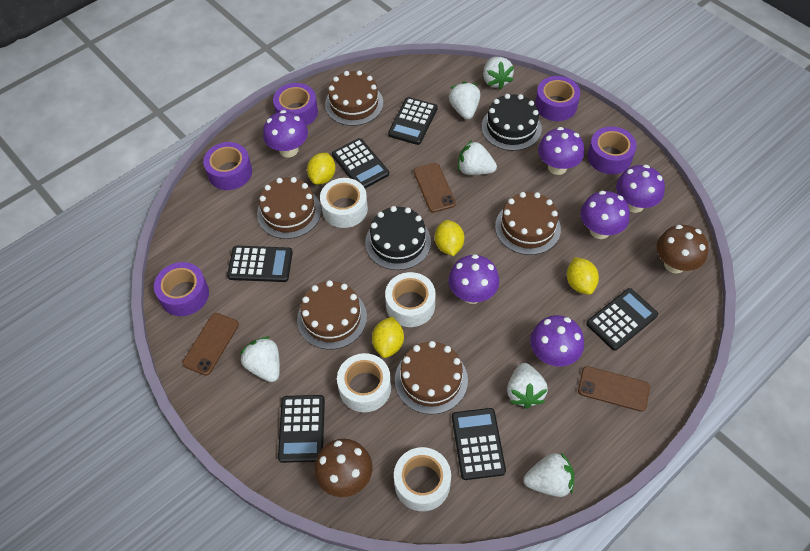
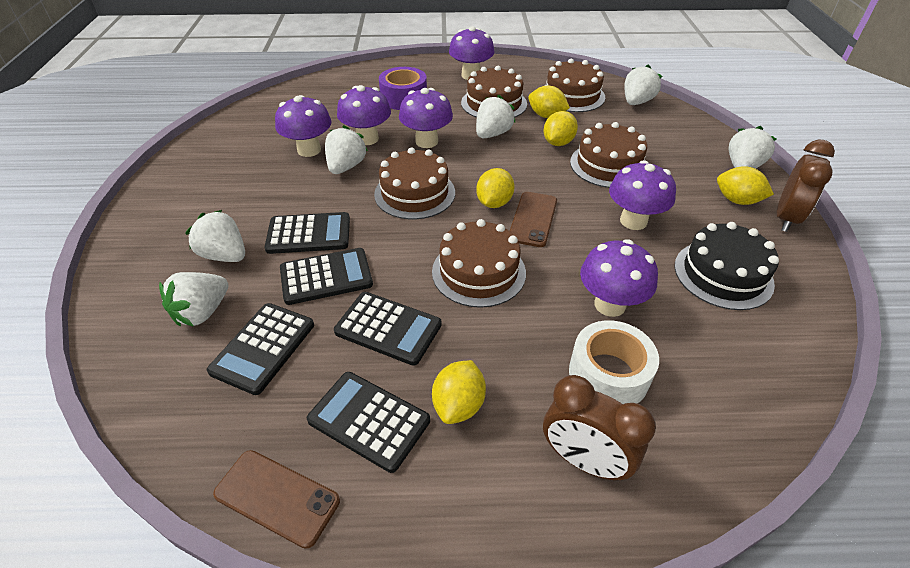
black cake: [365,206,431,270] [482,94,542,151] = 2 -> [675,222,779,310] = 1
black calculator: [227,246,293,282] [278,395,325,463] [332,138,389,188] [388,97,438,145] [452,408,506,480] [586,288,658,351] = 6 -> [207,303,314,395] [265,212,350,254] [280,248,373,305] [307,372,430,473] [334,292,442,366] = 5
brown clock: none = 0 -> [543,375,656,481] [777,140,835,232] = 2
brown mushroom: [314,439,373,497] [657,225,709,274] = 2 -> none = 0
brown phone: [182,313,239,376] [413,163,456,213] [578,366,650,412] = 3 -> [213,450,340,549] [510,192,557,247] = 2
purple tape: [154,262,209,316] [203,142,252,190] [273,83,318,126] [535,76,581,121] [587,126,637,174] = 5 -> [379,67,427,110] = 1
white tape: [320,178,368,228] [337,353,391,412] [385,272,436,327] [394,447,451,511] = 4 -> [569,320,659,404] = 1
yellow lemon: [307,153,336,185] [372,317,404,358] [435,220,464,256] [567,257,599,295] = 4 -> [432,360,486,424] [476,168,515,208] [528,86,570,118] [543,111,578,146] [717,166,774,205] = 5

